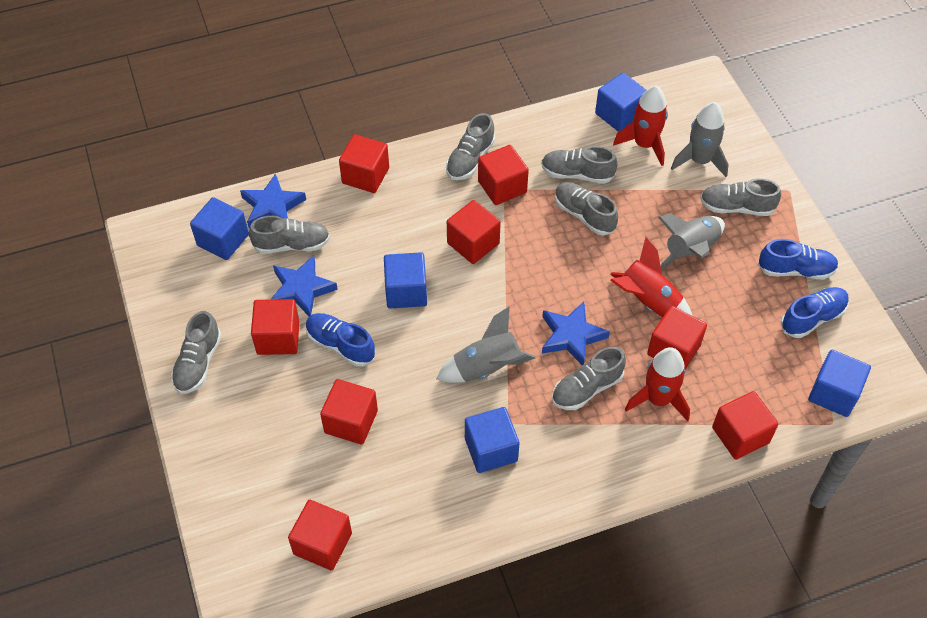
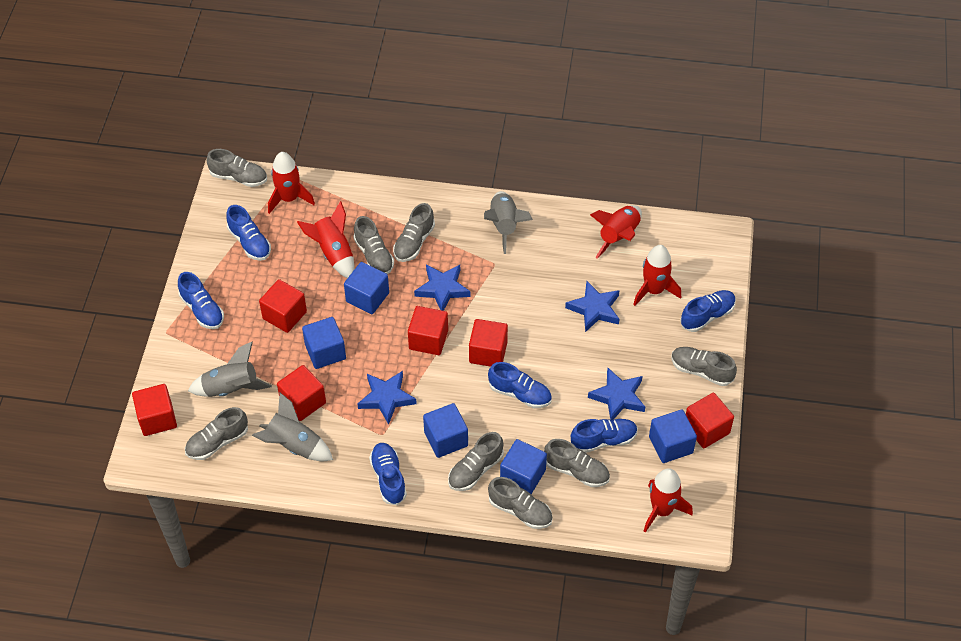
blue shoe: [306,313,375,367] [758,239,839,279] [781,287,849,338] = 3 -> [178,272,224,329] [226,205,271,261] [369,443,407,505] [488,362,552,408] [571,419,638,453] [680,290,736,332] = 6
blue star: [240,173,306,228] [270,255,338,316] [542,302,610,365] = 3 -> [357,371,417,425] [414,265,471,311] [565,281,620,332] [588,368,645,420] = 4
grey shoe: [171,311,222,394] [249,216,330,254] [446,113,495,180] [541,146,618,184] [552,347,626,410] [555,182,618,236] [700,179,781,216] = 7 -> [185,407,248,460] [207,149,267,187] [353,216,394,275] [393,203,435,262] [448,432,504,491] [488,477,553,529] [544,439,610,487] [671,347,737,386] = 8
red cube: [251,299,299,355] [288,500,352,571] [320,379,378,445] [339,134,389,193] [447,200,501,264] [478,145,529,205] [647,306,707,370] [712,391,778,460] = 8 -> [132,384,177,436] [259,279,307,333] [277,365,326,421] [408,306,448,355] [469,319,508,367] [686,393,734,448] = 6
red rocket: [610,237,692,317] [613,85,668,166] [625,347,690,421] = 3 -> [268,152,315,214] [297,201,355,278] [590,205,642,259] [633,245,681,306] [644,468,693,533] = 5

